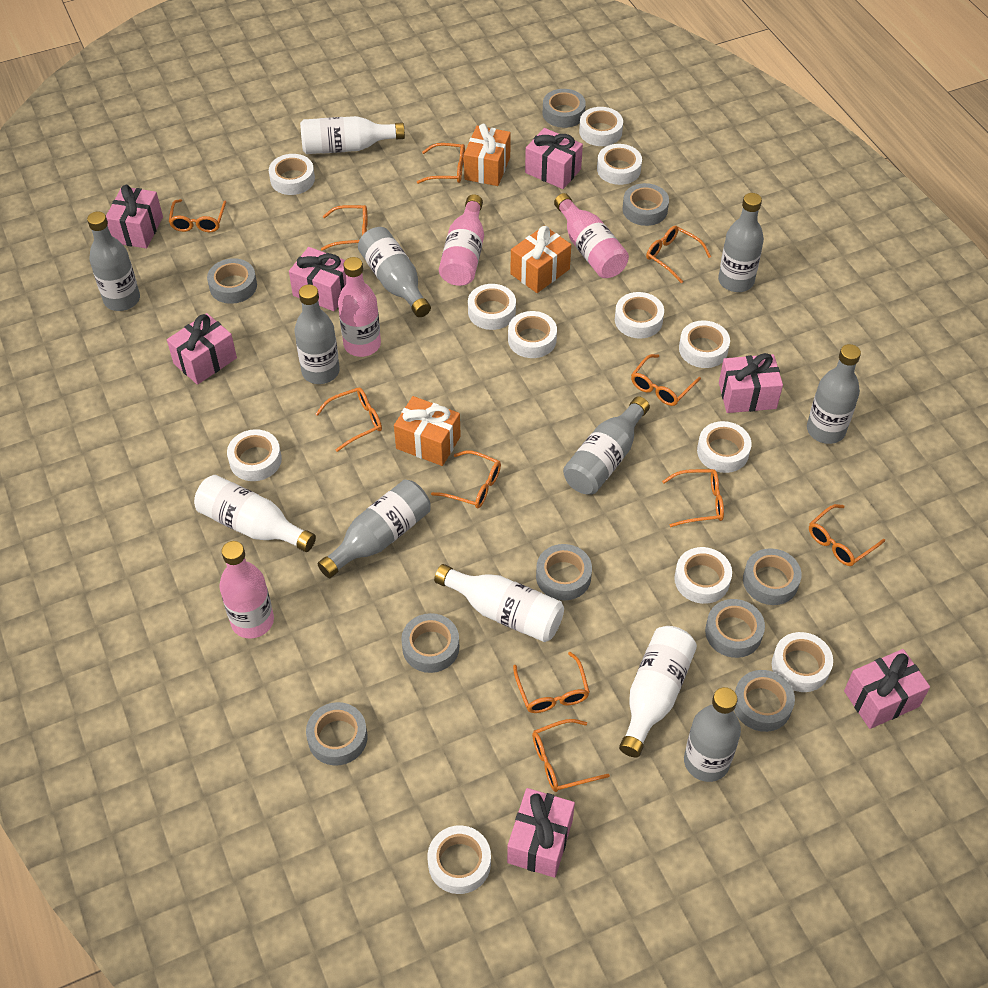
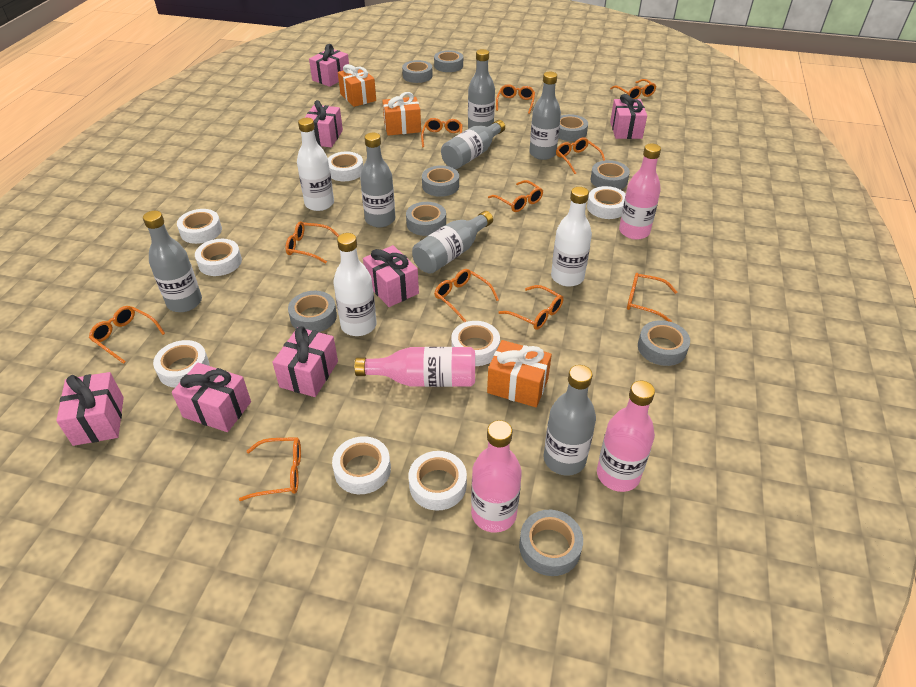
grey bottle: [87,212,140,311] [294,284,340,384] [318,480,431,578] [358,227,431,317] [563,396,650,495] [684,687,741,782] [718,193,764,292] [807,344,861,444] = 8 -> [143,211,202,312] [360,133,395,227] [412,211,493,274] [441,120,505,169] [468,49,495,129] [529,72,561,160] [544,365,596,476] = 7
white bottle: [194,475,316,552] [300,116,405,154] [434,564,564,642] [619,626,697,757] = 4 -> [297,118,334,211] [333,233,377,336] [551,187,592,287] = 3
white tape: [227,429,282,481] [269,154,315,195] [428,825,491,894] [468,284,516,330] [508,311,557,358] [579,107,623,146] [597,144,642,185] [615,292,664,339] [674,547,732,604] [679,320,730,368] [697,421,752,473] [772,632,833,692] = 12 -> [153,340,209,388] [177,209,222,244] [195,239,242,276] [328,152,363,181] [332,436,391,494] [409,451,467,511] [451,321,500,366] [587,186,626,219] = 8

